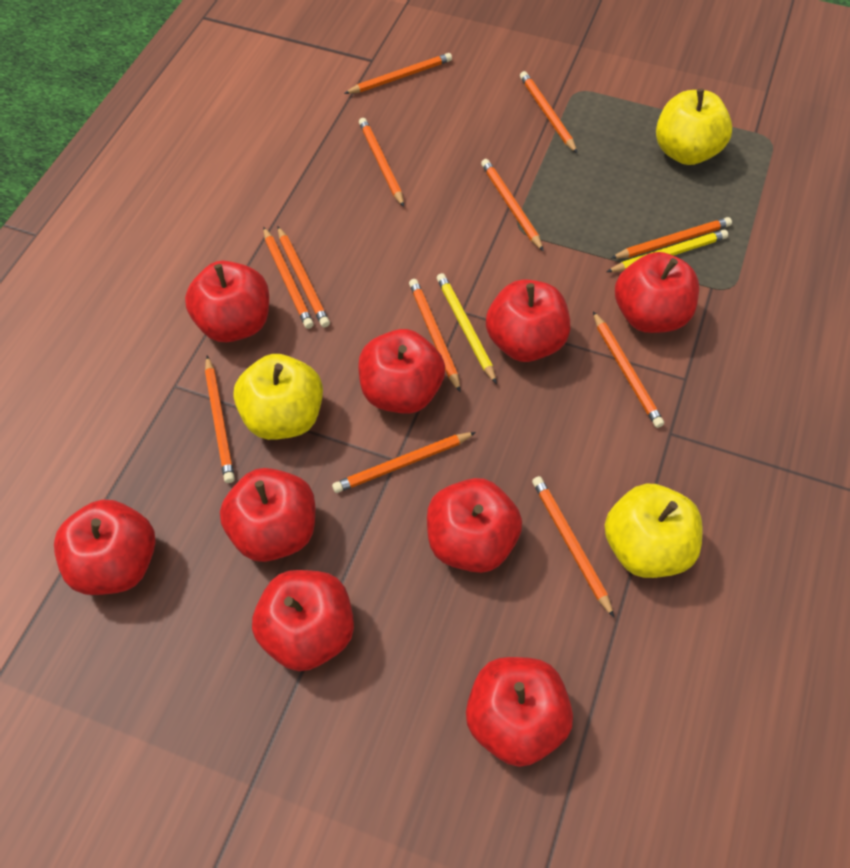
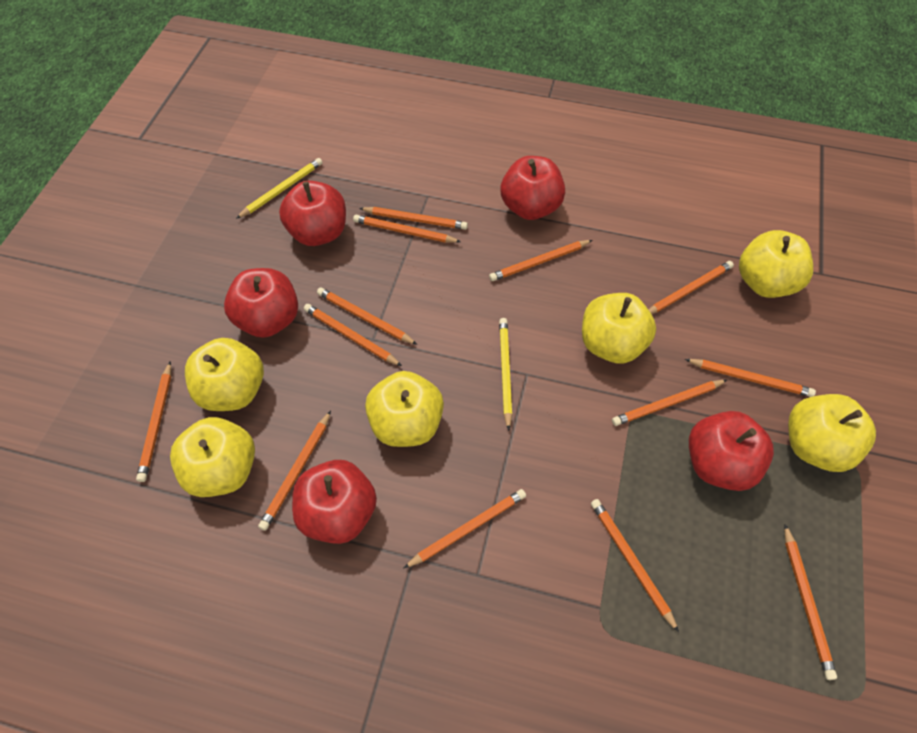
orange pencil: [205,356,235,483] [263,227,314,329] [278,227,330,327] [332,432,476,493] [344,53,452,94] [359,118,404,207] [409,279,460,392] [481,159,544,251] [520,71,577,153] [532,476,614,618] [593,311,664,428] [611,217,732,259] = 12 -> [136,361,171,482] [258,410,331,531] [304,304,402,366] [317,287,418,345] [353,215,461,243] [359,207,468,230] [404,489,526,568] [489,240,592,281] [591,499,679,632] [612,380,727,426] [648,261,734,314] [685,359,816,397] [784,524,837,680] = 13
red apple: [54,499,155,595] [185,261,269,342] [220,468,315,562] [252,570,354,671] [358,329,445,414] [427,478,522,573] [466,657,573,767] [486,279,570,362] [615,252,699,333] = 9 -> [224,268,298,338] [279,181,346,246] [292,460,377,544] [501,156,565,220] [689,411,774,491] = 5
yellow apple: [233,354,323,440] [604,483,702,578] [656,88,732,165] = 3 -> [170,417,255,497] [185,338,264,411] [365,371,444,447] [582,293,656,364] [739,230,813,298] [788,394,876,472] = 6

